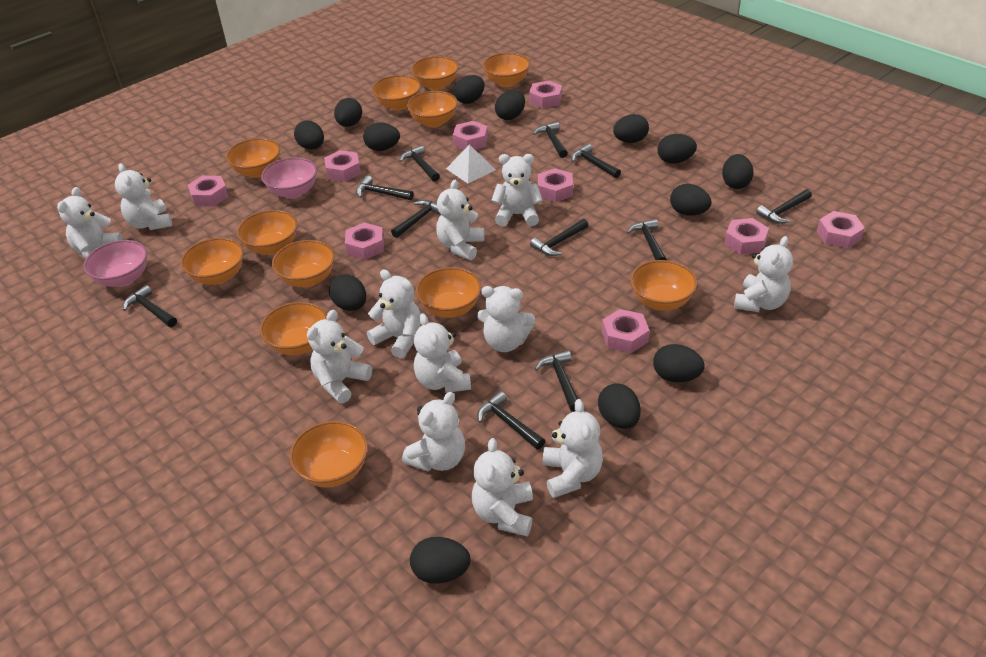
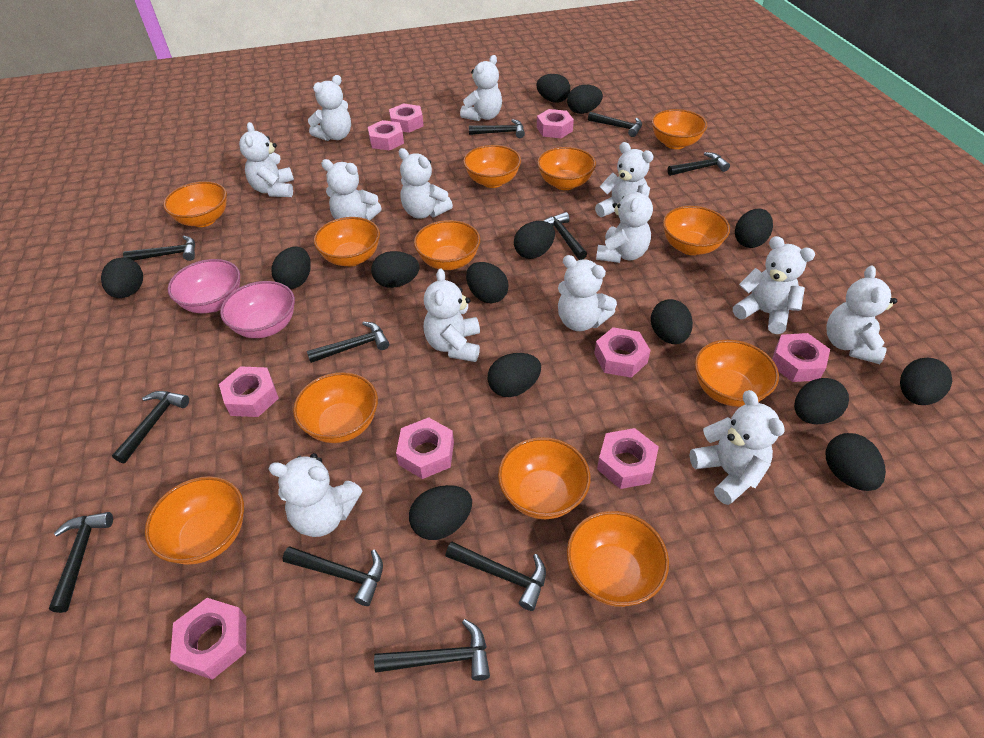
black egg: [294,120,324,149] [329,274,366,311] [334,98,362,127] [363,123,400,151] [410,537,471,583] [454,75,484,104] [495,90,525,120] [598,383,641,429] [613,114,649,143] [653,344,705,382] [658,134,697,164] [670,184,712,216] [722,154,754,189] = 13 -> [101,258,143,298] [271,247,311,289] [371,251,419,288] [409,485,472,540] [466,262,509,303] [488,353,541,397] [514,221,555,259] [536,74,570,103] [567,85,603,114] [651,299,693,344] [735,209,773,248] [794,378,849,424] [826,433,886,491] [900,358,952,405] = 14
white pyramid: [446,145,496,183] = 1 -> none = 0
white teddy bear: [57,187,123,259] [115,163,172,230] [307,310,372,403] [367,269,421,358] [402,392,465,472] [414,313,471,393] [436,180,485,260] [472,438,533,536] [477,286,536,352] [491,154,543,226] [543,399,603,498] [734,236,793,312] = 12 -> [239,122,294,197] [268,453,363,537] [308,75,351,141] [321,159,381,220] [398,148,453,219] [424,268,480,362] [460,55,502,121] [558,255,617,331] [595,142,654,217] [596,183,653,263] [690,390,785,505] [733,236,815,334] [827,266,897,364] = 13

